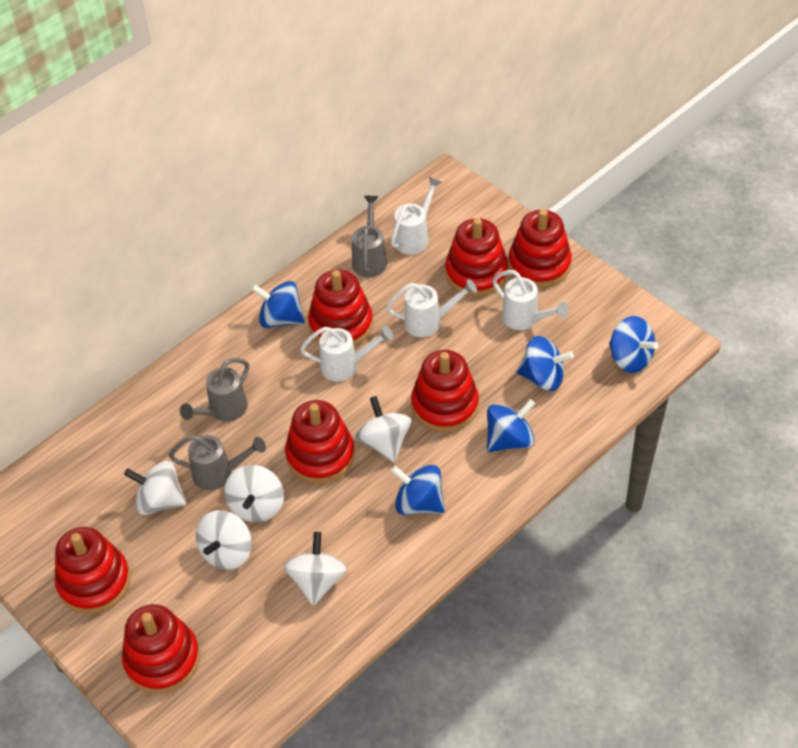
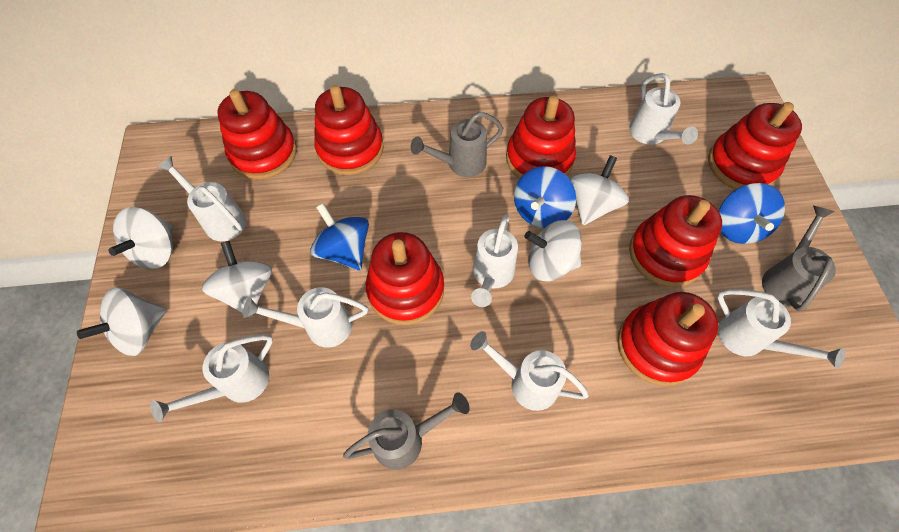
blue spinning top: [251,281,305,328] [390,465,445,515] [487,399,535,452] [517,336,574,391] [609,316,658,373] = 5 -> [310,203,369,270] [514,166,576,228] [719,183,785,244] = 3
white watering can: [300,326,393,382] [386,279,477,337] [391,177,442,255] [492,270,569,330] = 4 -> [150,334,273,422] [157,156,246,241] [243,287,368,348] [470,331,589,411] [471,214,518,307] [629,73,698,145] [717,289,845,369] = 7

